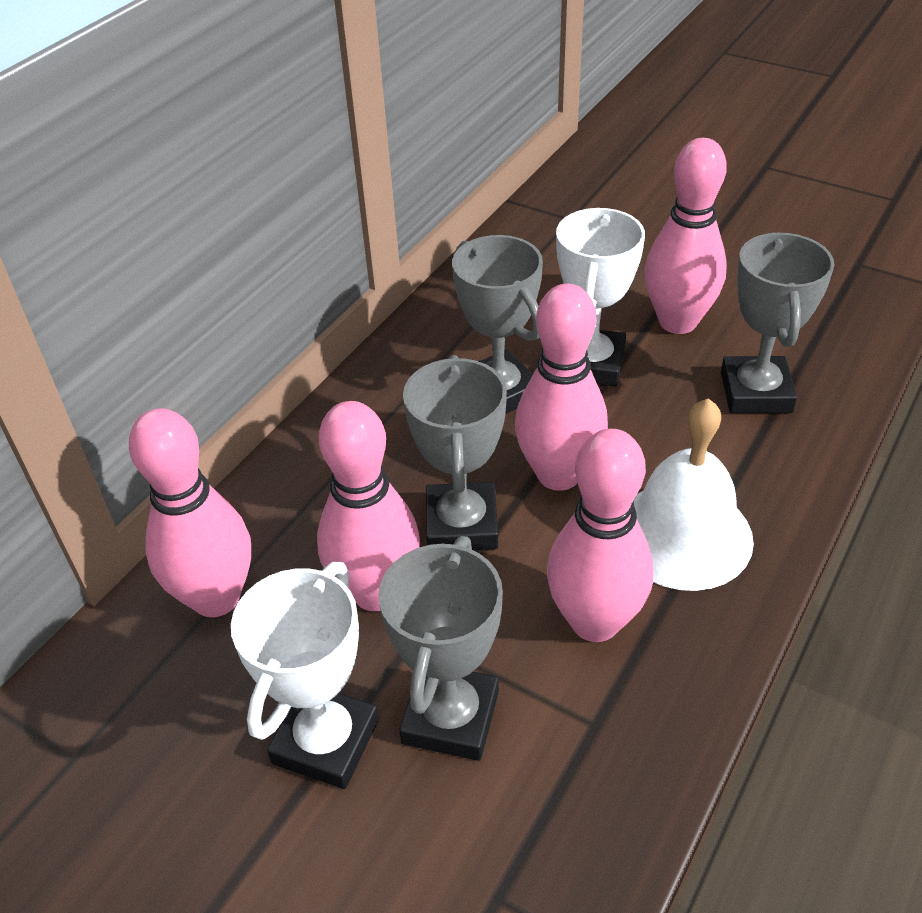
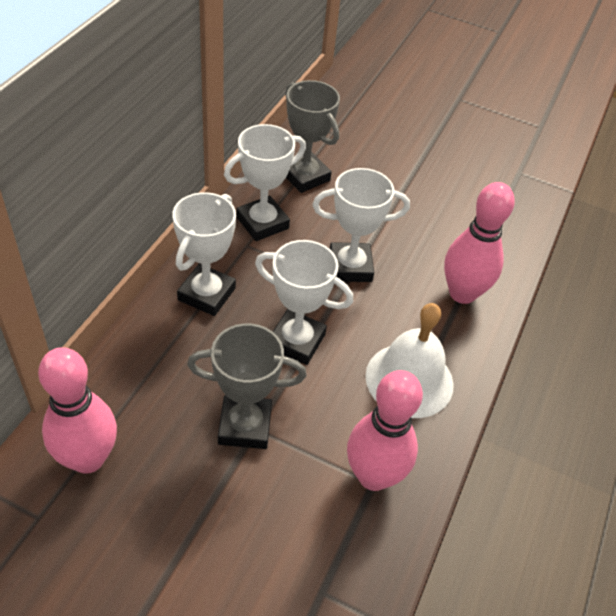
grey trophy: [378,536,503,761] [403,355,507,550] [452,235,543,414] [721,232,834,413] = 4 -> [187,323,307,449] [285,80,340,193] = 2
pink bowling pin: [129,408,251,617] [317,401,420,611] [515,284,608,491] [547,429,653,642] [645,138,727,334] = 5 -> [38,347,117,474] [347,370,423,491] [444,182,515,304] = 3
white trophy: [231,562,379,789] [556,208,645,387] = 2 -> [172,192,236,316] [224,124,306,241] [255,240,353,365] [313,168,410,282] = 4

